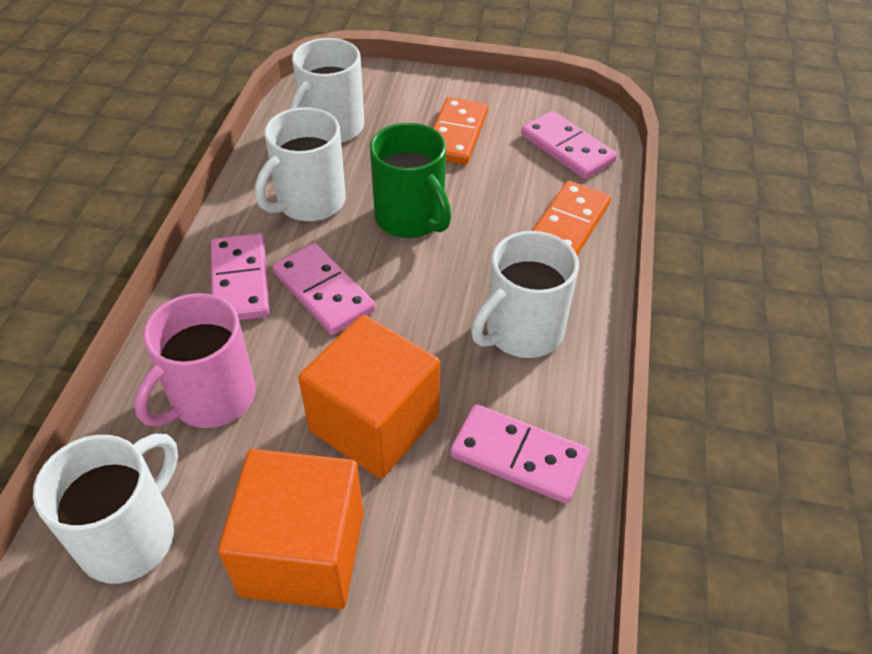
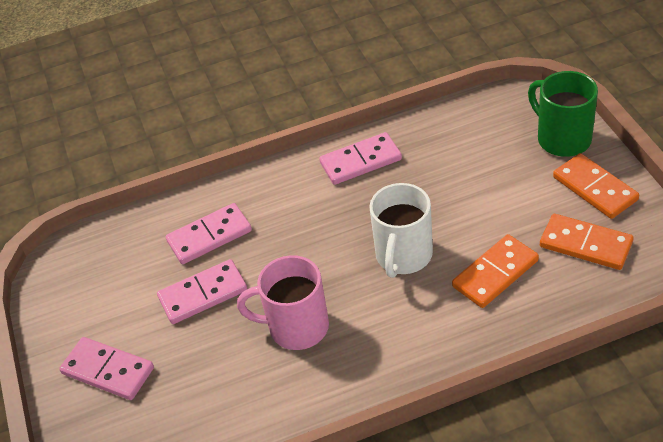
orange cube: [218,449,363,609] [298,315,440,479] = 2 -> none = 0
orange domino: [433,97,488,165] [532,181,611,255] = 2 -> [452,234,539,308] [540,214,633,270] [553,153,639,219] = 3
white mug: [33,434,178,583] [255,107,346,221] [290,38,364,143] [471,231,579,358] = 4 -> [369,183,433,278] = 1

